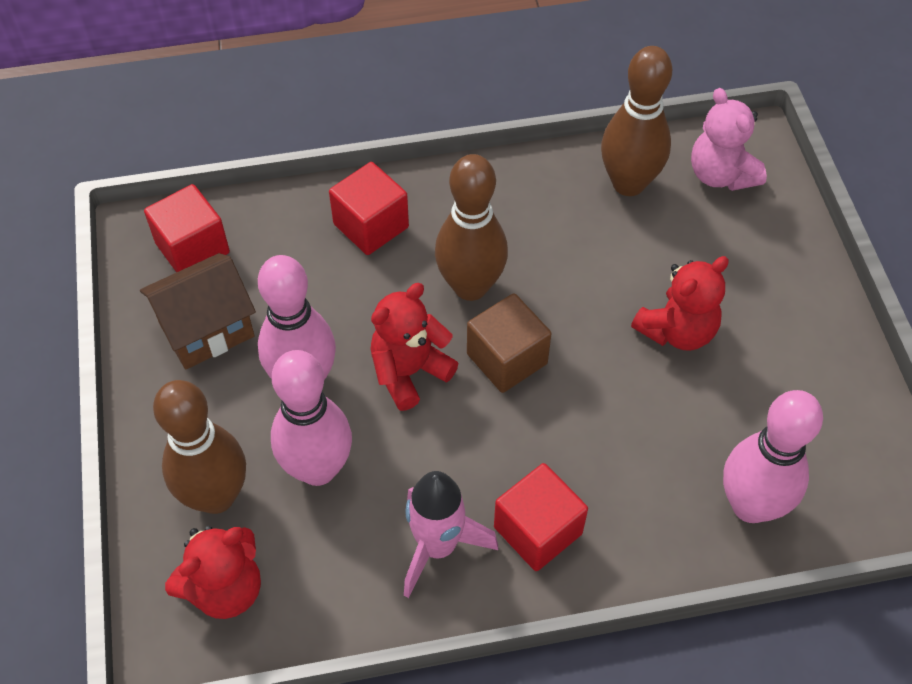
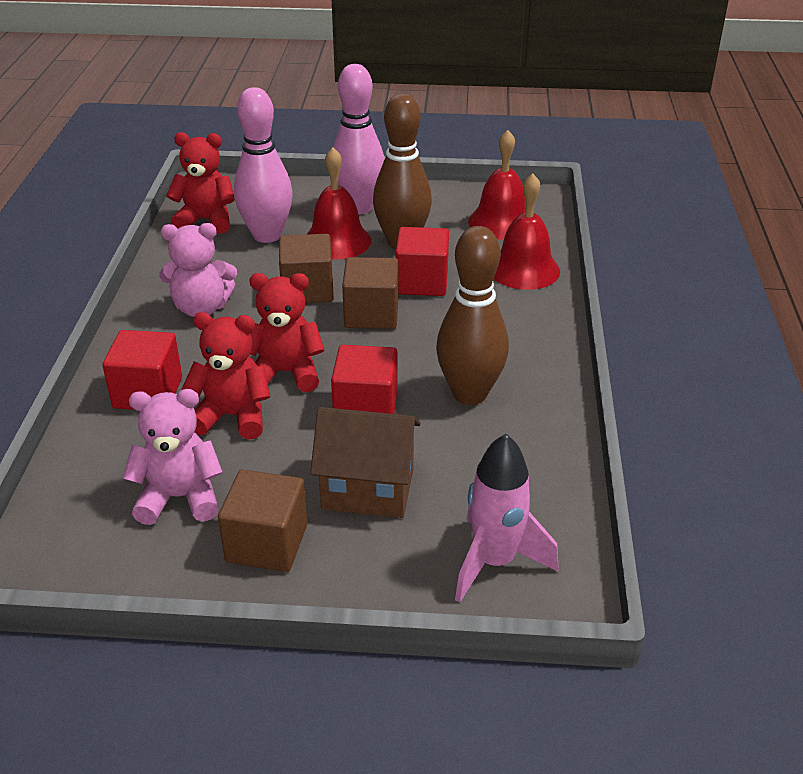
brown bowling pin: [153,380,246,514] [435,154,508,301] [601,46,672,196] = 3 -> [373,93,432,249] [436,226,509,405] = 2
brown cube: [467,293,551,393] = 1 -> [218,470,307,572] [279,234,334,303] [342,257,398,329] = 3
pink bowling pin: [258,255,336,380] [271,350,352,486] [723,390,823,523] = 3 -> [234,87,293,243] [333,64,385,215] = 2
pink teddy bear: [691,88,767,191] = 1 -> [122,389,223,525] [160,223,237,317] = 2
red bell: none = 0 -> [306,147,371,260] [468,130,526,240] [494,173,560,290] = 3

